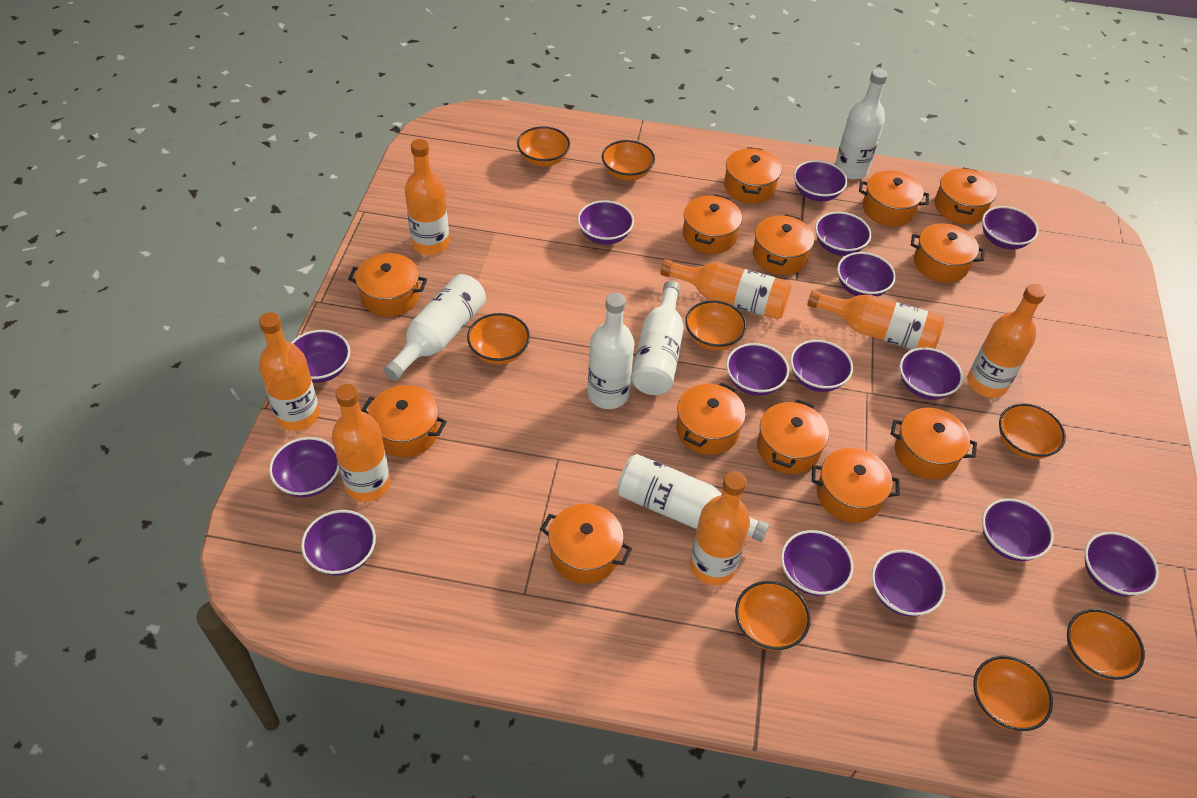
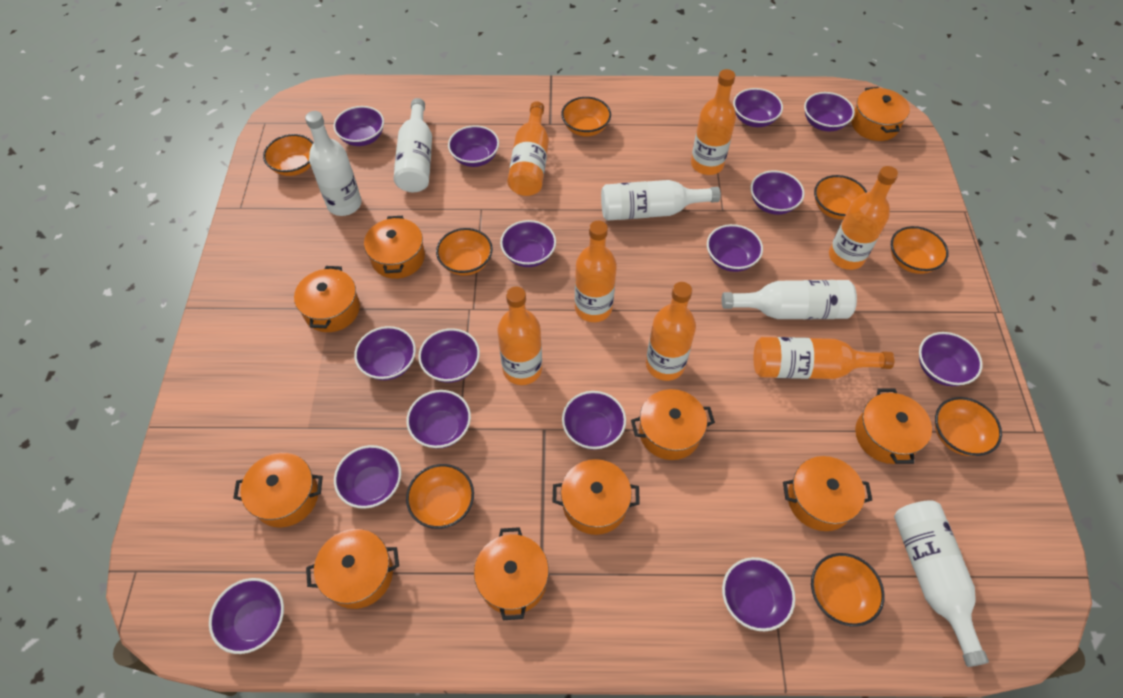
orange pot: [348,253,427,317] [361,385,447,458] [540,504,632,584] [676,382,746,455] [683,195,742,254] [724,147,782,204] [753,214,814,275] [757,399,829,474] [812,448,900,523] [859,170,929,227] [891,408,977,479] [911,223,985,283] [935,167,997,224] = 13 -> [233,453,323,528] [294,266,360,332] [306,529,399,609] [364,216,425,279] [474,527,549,620] [553,459,640,535] [631,389,715,460] [783,456,872,531] [851,87,910,141] [855,388,932,464] = 10

